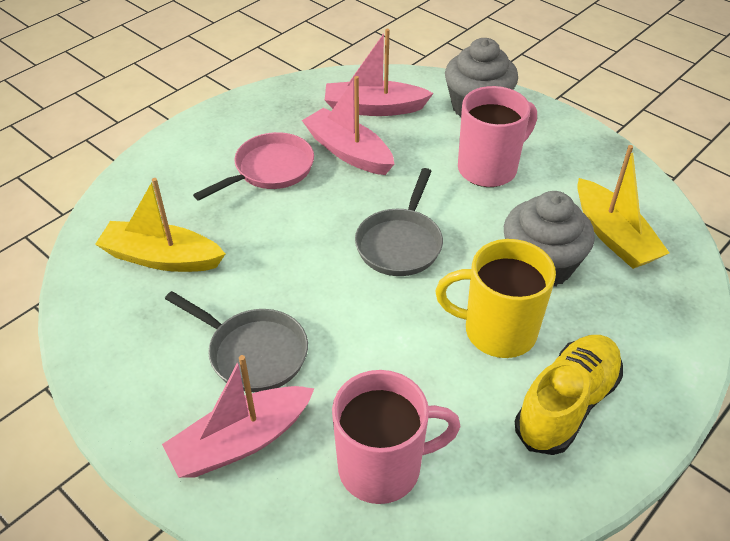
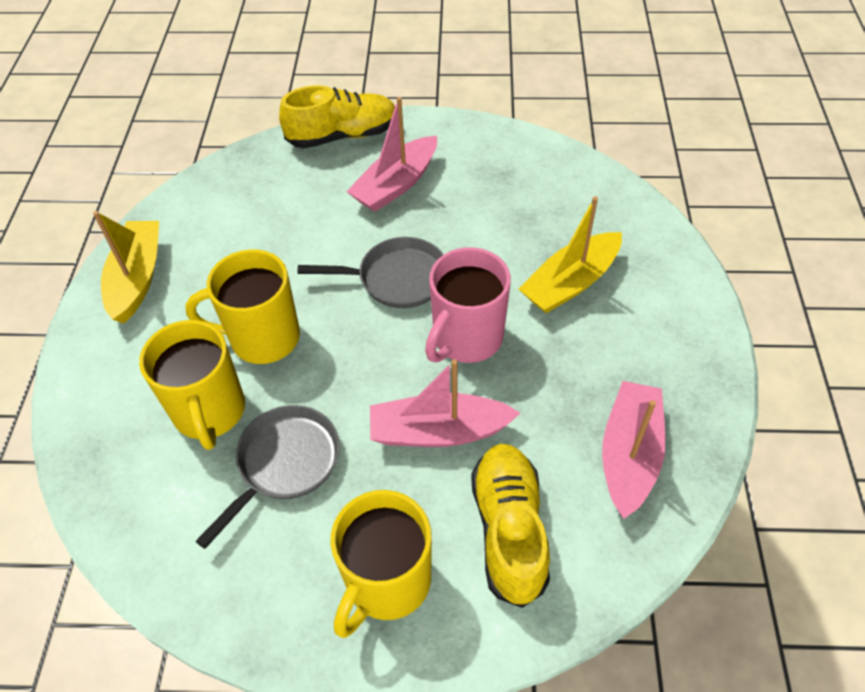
grey cupcake: [445,38,518,118] [504,191,595,287] = 2 -> none = 0
pink mug: [332,370,461,504] [458,86,537,187] = 2 -> [425,247,511,363] = 1
pink pan: [193,132,314,201] = 1 -> none = 0
yellow mug: [435,239,556,358] = 1 -> [139,320,245,450] [185,250,300,364] [331,490,432,638] = 3
yellow shoe: [515,335,623,455] = 1 -> [279,85,395,149] [471,444,550,608] = 2

